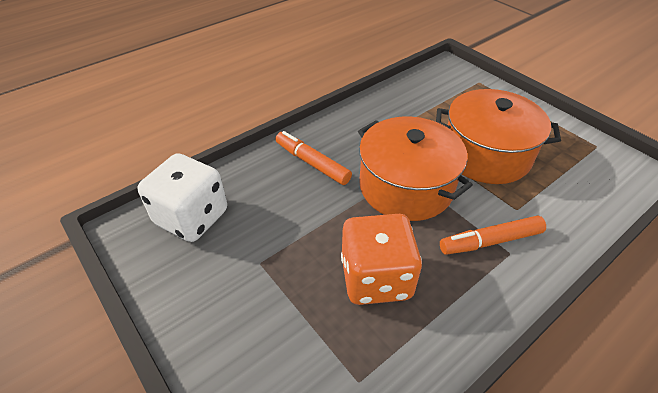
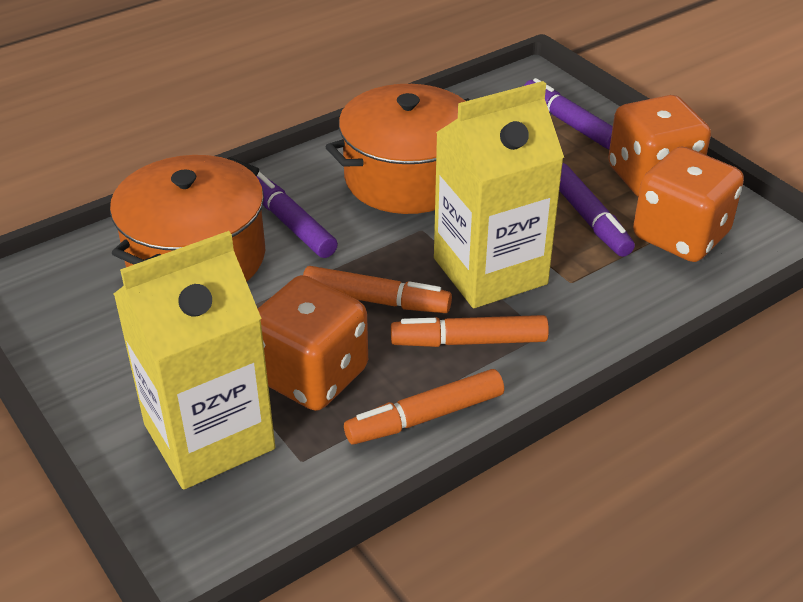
orange dice: [341,214,422,305] = 1 -> [258,275,368,411] [608,95,711,196] [633,147,744,262] = 3
orange marker: [276,131,352,185] [440,215,546,255] = 2 -> [303,266,452,313] [344,369,504,444] [391,315,549,347] = 3
purple marker: none = 0 -> [256,172,338,258] [524,78,613,149] [559,163,635,257] = 3
white dice: [137,153,227,242] = 1 -> none = 0
yellow carton: none = 0 -> [114,231,275,490] [434,81,564,308] = 2

